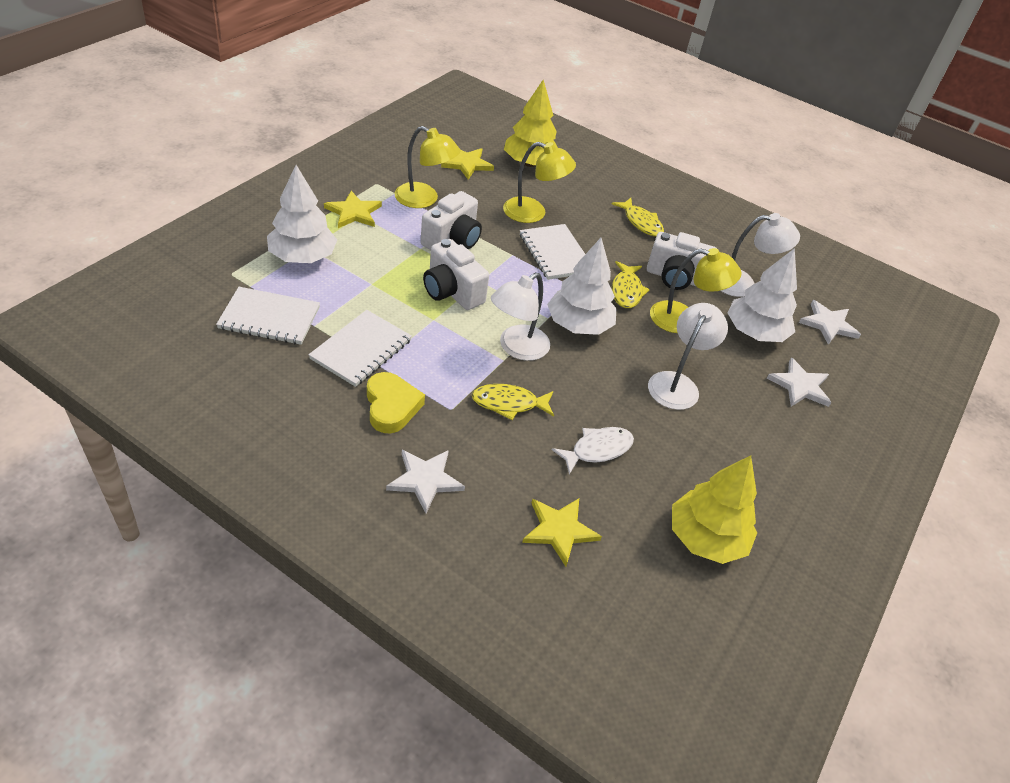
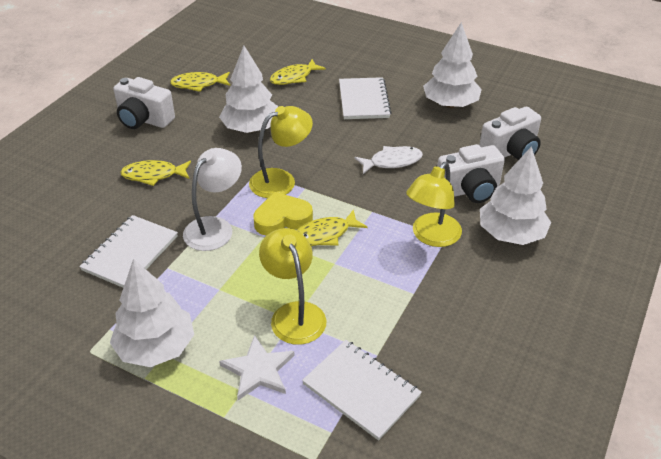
white lamp: [491,273,550,361] [648,303,728,410] [721,213,800,297] = 3 -> [183,148,242,251] = 1
white star: [386,450,465,513] [767,358,832,407] [799,300,861,345] = 3 -> [219,335,295,400] = 1
white tree: [267,165,337,263] [547,238,616,335] [727,248,797,342] = 3 -> [110,259,194,367] [219,46,278,133] [423,22,482,108] [480,146,551,245] = 4
yellow fish: [472,384,554,420] [612,198,664,237] [612,261,650,308] = 3 -> [120,160,191,186] [170,72,230,92] [270,59,326,85] [297,209,367,246] = 4
yellow star: [324,191,382,228] [441,148,494,180] [522,498,602,566] = 3 -> none = 0
yellow tree: [504,80,558,167] [672,456,757,564] = 2 -> none = 0

